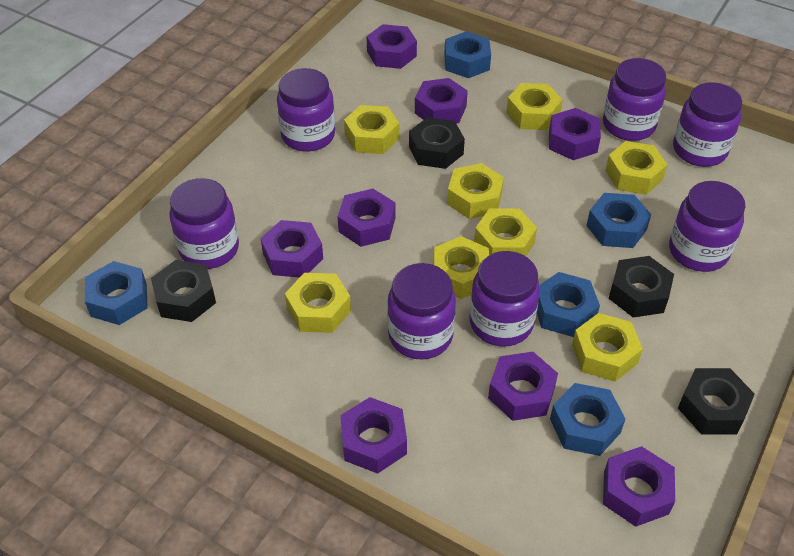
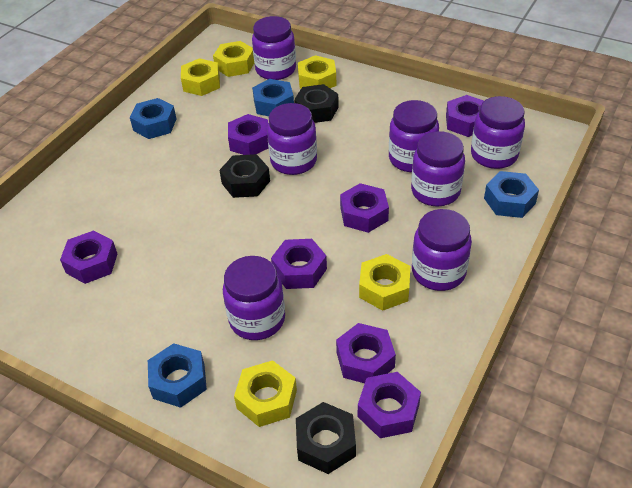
black nut: [151,260,216,322] [409,117,465,169] [609,256,674,318] [678,368,755,434] = 4 -> [219,154,270,198] [294,84,339,123] [296,402,356,474] = 3
blue nut: [85,261,148,325] [444,31,491,78] [537,272,600,337] [550,383,625,456] [587,193,651,248] = 5 -> [130,98,176,139] [148,343,207,408] [252,79,294,116] [484,171,539,218] = 4
purple nut: [260,220,323,278] [338,189,395,247] [340,397,407,474] [367,24,417,69] [415,78,468,123] [488,352,558,421] [549,108,601,160] [603,446,675,527] = 8 -> [60,230,117,284] [228,114,269,155] [271,239,327,289] [336,323,396,383] [340,183,389,233] [358,372,421,438] [446,95,484,137] = 7
yellow nut: [285,273,351,333] [344,105,399,154] [434,236,489,299] [447,163,504,219] [474,208,537,256] [506,83,563,130] [572,313,643,382] [605,141,667,195] = 8 -> [181,58,220,96] [213,41,254,77] [234,360,297,427] [298,55,337,89] [359,254,410,311] = 5

